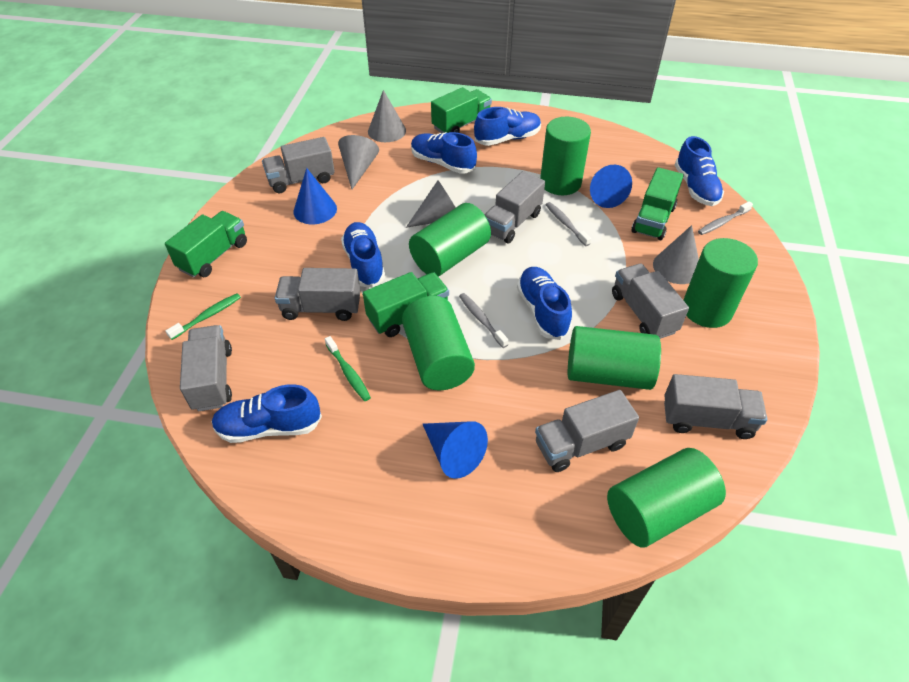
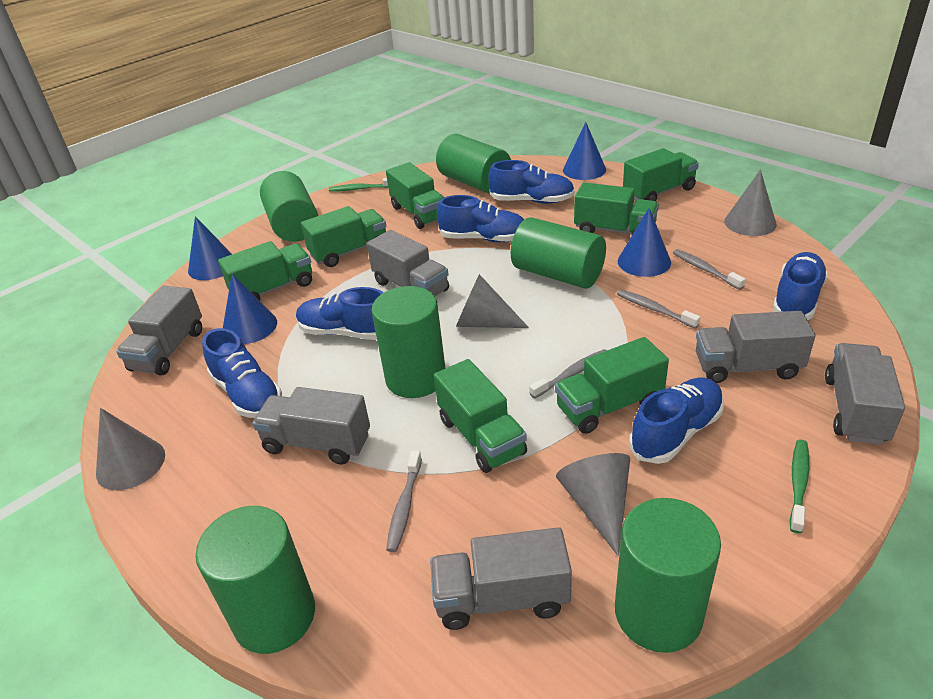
blue cone: [293,168,337,224] [423,421,488,479] [590,165,632,208] = 3 -> [188,216,232,280] [223,274,277,344] [563,122,606,180] [618,208,671,277] = 4
green truck: [165,211,247,278] [363,272,449,337] [431,87,492,133] [632,167,684,240] = 4 -> [218,241,312,301] [301,206,387,267] [386,162,444,229] [434,359,527,473] [555,337,669,434] [574,182,659,235] [623,148,699,201] = 7
grey toothbrush: [459,293,509,348] [546,202,591,246] [698,201,753,235] = 3 -> [386,450,422,552] [529,349,607,398] [617,290,701,329] [673,249,746,290] = 4
grey truck: [180,325,232,412] [262,137,335,193] [275,268,361,321] [485,171,545,243] [535,390,639,472] [612,264,689,339] [664,374,767,439] = 7 -> [116,286,202,376] [252,387,370,465] [367,230,449,296] [430,527,572,630] [696,311,816,383] [825,343,905,445] = 6

